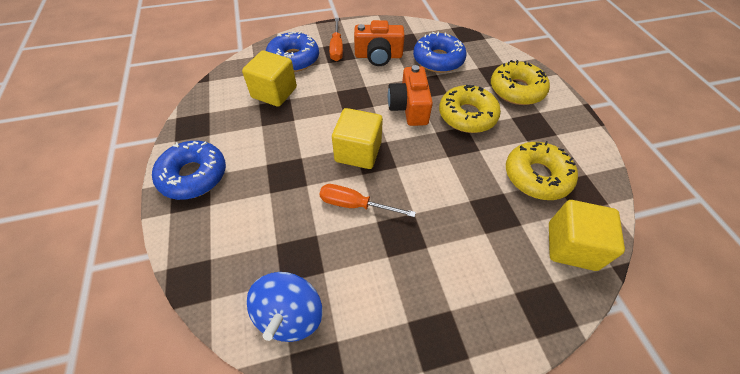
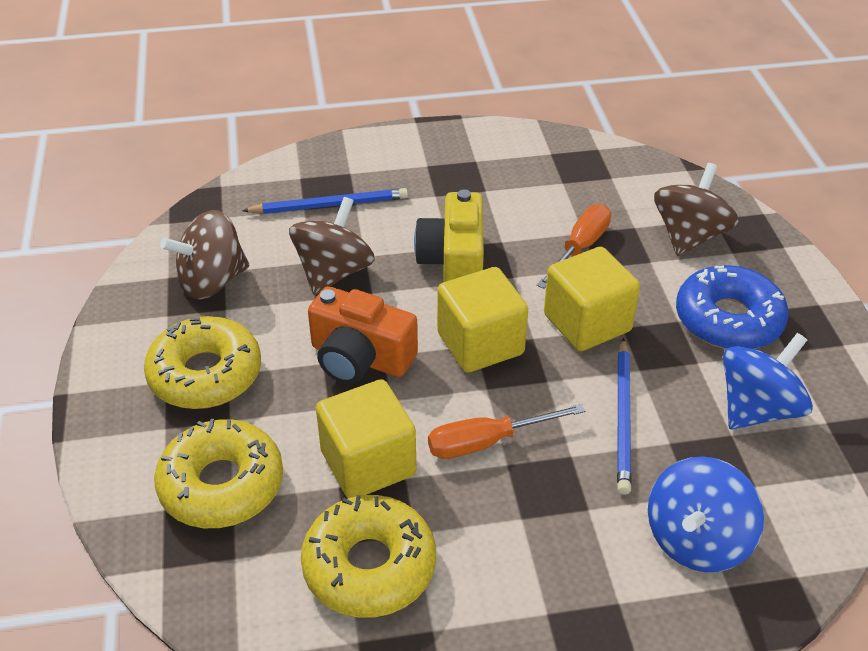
blue donut: [152,141,226,200] [266,31,319,72] [413,32,466,73] = 3 -> [676,265,789,349] = 1
blue pencil: none = 0 -> [242,188,408,214] [617,338,632,495] = 2
blue spinning top: [247,272,323,342] = 1 -> [648,456,764,572] [723,333,813,430] = 2
brown spinning top: none = 0 -> [160,210,249,299] [289,197,375,295] [654,163,739,256] = 3
orange camera: [354,20,405,66] [388,65,433,126] = 2 -> [308,286,418,384] = 1
yellow camera: none = 0 -> [414,190,484,282] = 1

